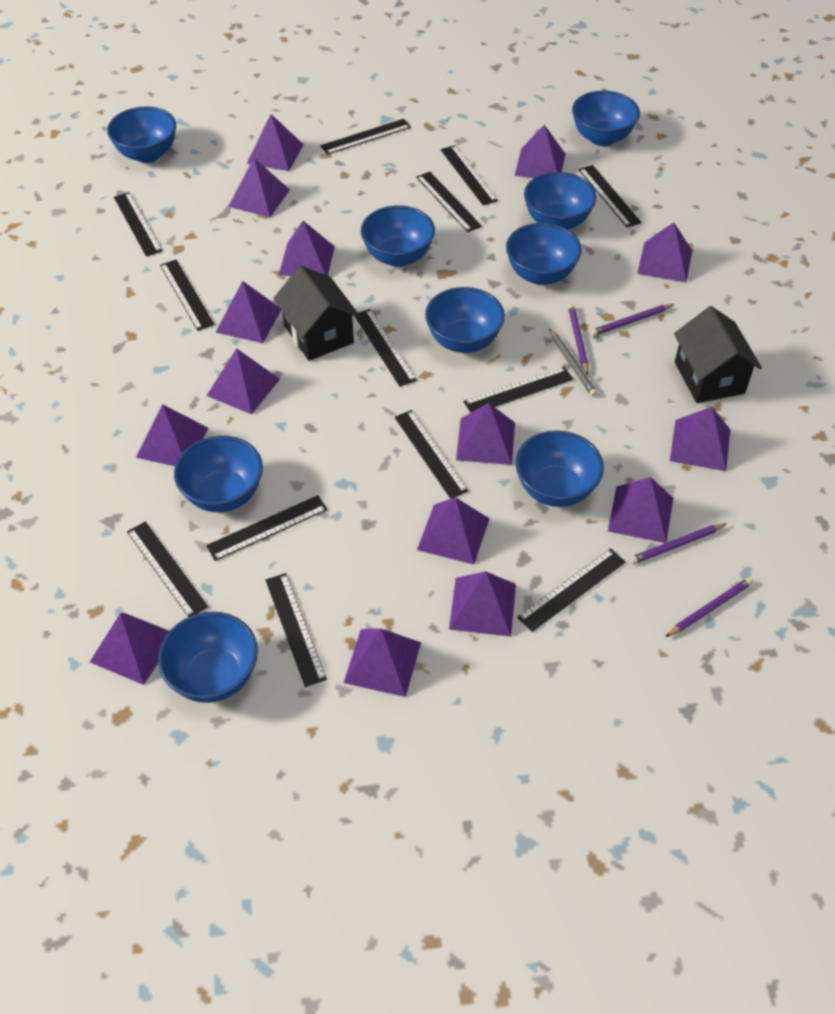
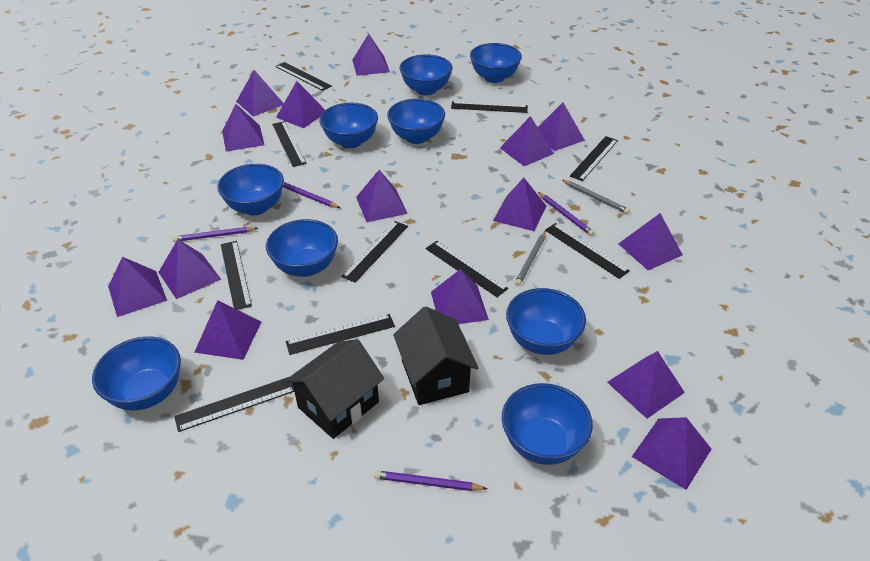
black ruler: [114,192,162,257] [127,522,208,617] [160,260,215,331] [206,495,328,561] [265,573,327,687] [320,119,411,155] [355,309,417,387] [395,410,468,499] [416,172,482,232] [441,145,498,205] [463,367,573,413] [517,548,625,632] [579,165,642,227] = 13 -> [174,377,294,432] [221,241,252,310] [272,121,307,167] [276,62,331,91] [286,314,395,355] [341,221,408,283] [425,241,508,297] [451,101,528,113] [545,223,630,279] [570,136,618,181] = 10
grey pencil: [549,328,597,396] = 1 -> [515,231,546,286] [562,180,630,214] = 2

